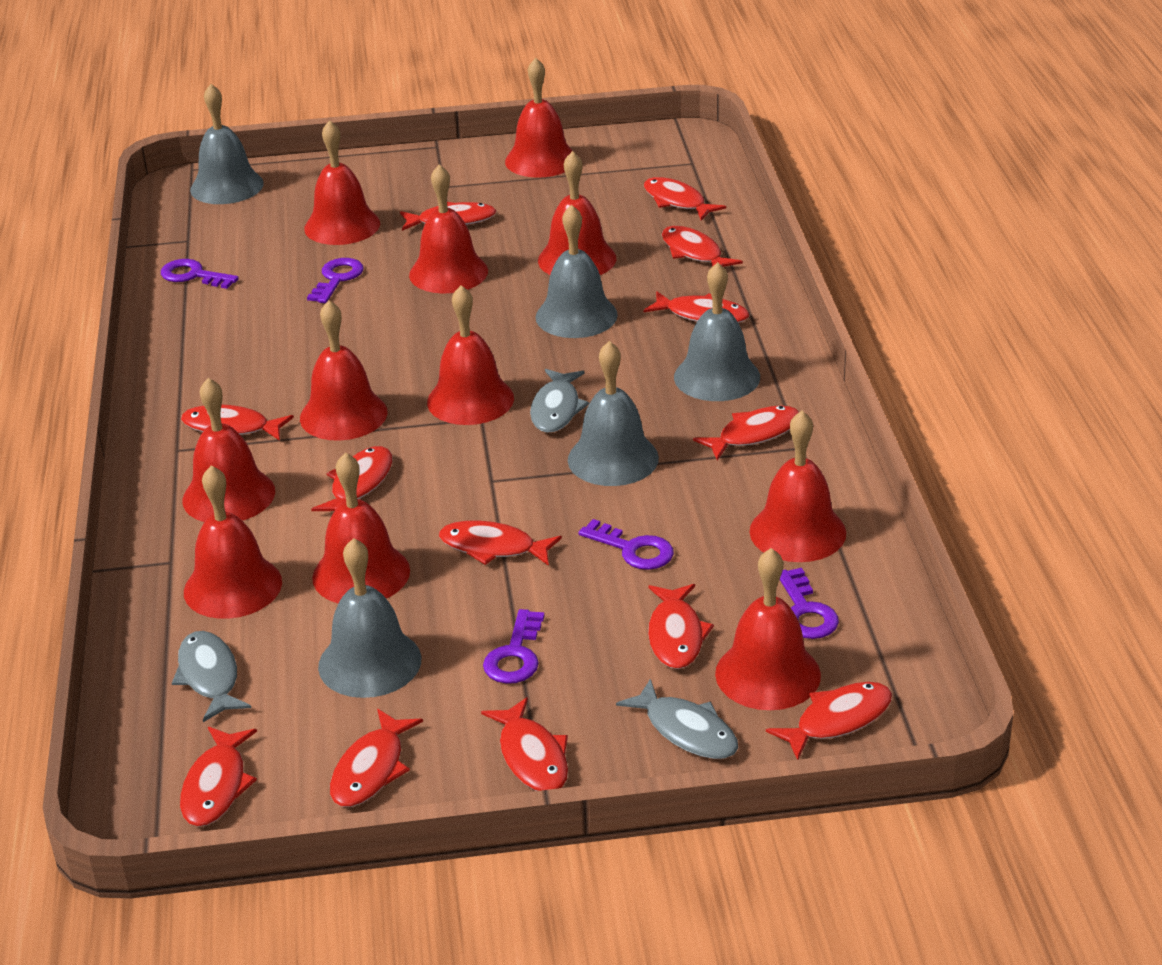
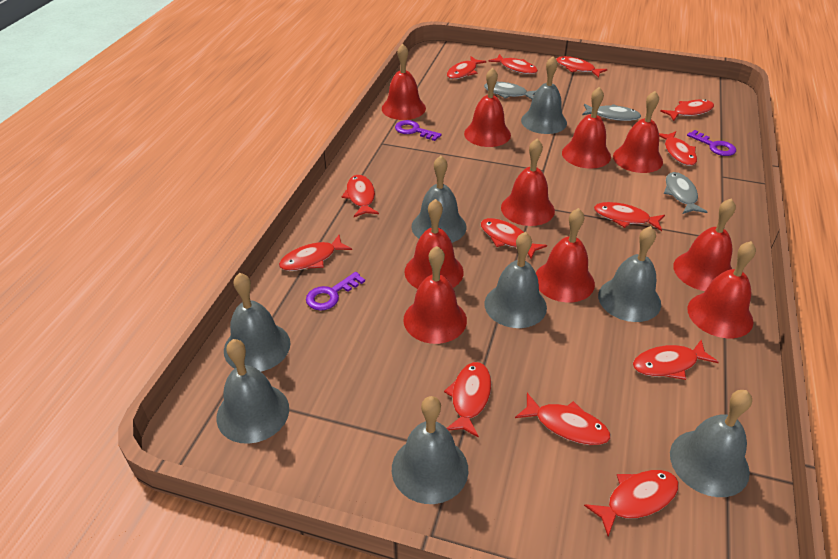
grey bell: [190,84,264,204] [318,538,421,698] [536,205,618,338] [568,341,659,486] [674,262,760,401] = 5 -> [216,339,289,444] [224,273,291,372] [392,396,468,504] [412,155,466,243] [484,232,547,328] [521,56,567,134] [598,226,661,322] [670,390,752,497] = 8
purple key: [161,259,239,289] [307,258,364,303] [483,609,544,684] [579,519,674,570] [780,568,839,639] = 5 -> [306,272,365,311] [395,120,442,141] [687,130,736,156] = 3
red bell: [183,378,275,522] [184,465,282,619] [300,300,387,441] [304,120,380,245] [312,452,410,604] [409,164,488,293] [427,285,514,425] [505,58,573,178] [538,151,616,275] [715,548,821,710] [749,411,846,562] = 11 -> [382,44,426,120] [403,246,467,344] [404,199,464,289] [464,68,511,147] [501,139,555,226] [536,208,595,302] [562,87,611,169] [613,91,663,173] [673,198,736,291] [687,241,756,338] = 10

